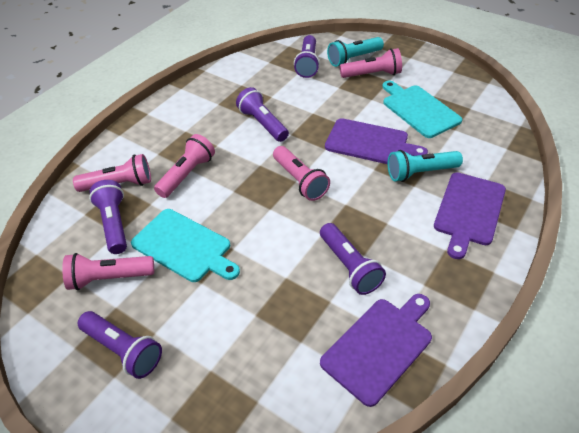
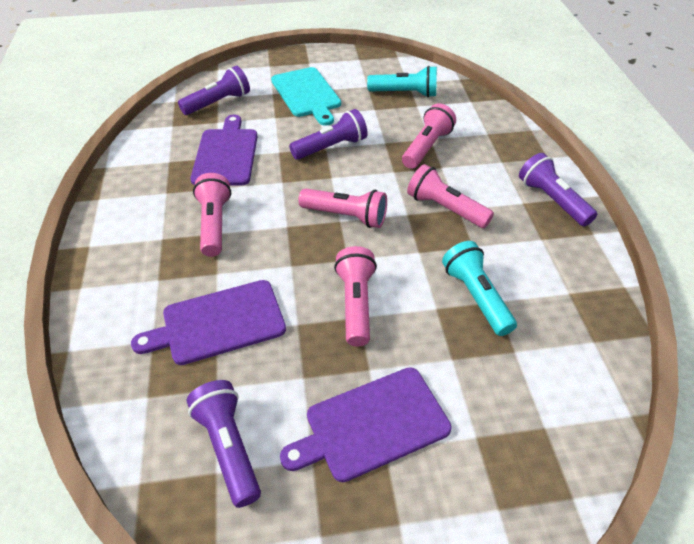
purple flashlight: [78,311,162,379] [89,180,127,254] [236,87,289,142] [294,35,320,78] [320,223,386,295] = 5 -> [178,66,250,115] [187,380,261,508] [289,109,368,160] [519,153,597,226] = 4
turquoise cutting board: [131,209,240,282] [382,81,463,138] = 2 -> [271,67,341,126] = 1

